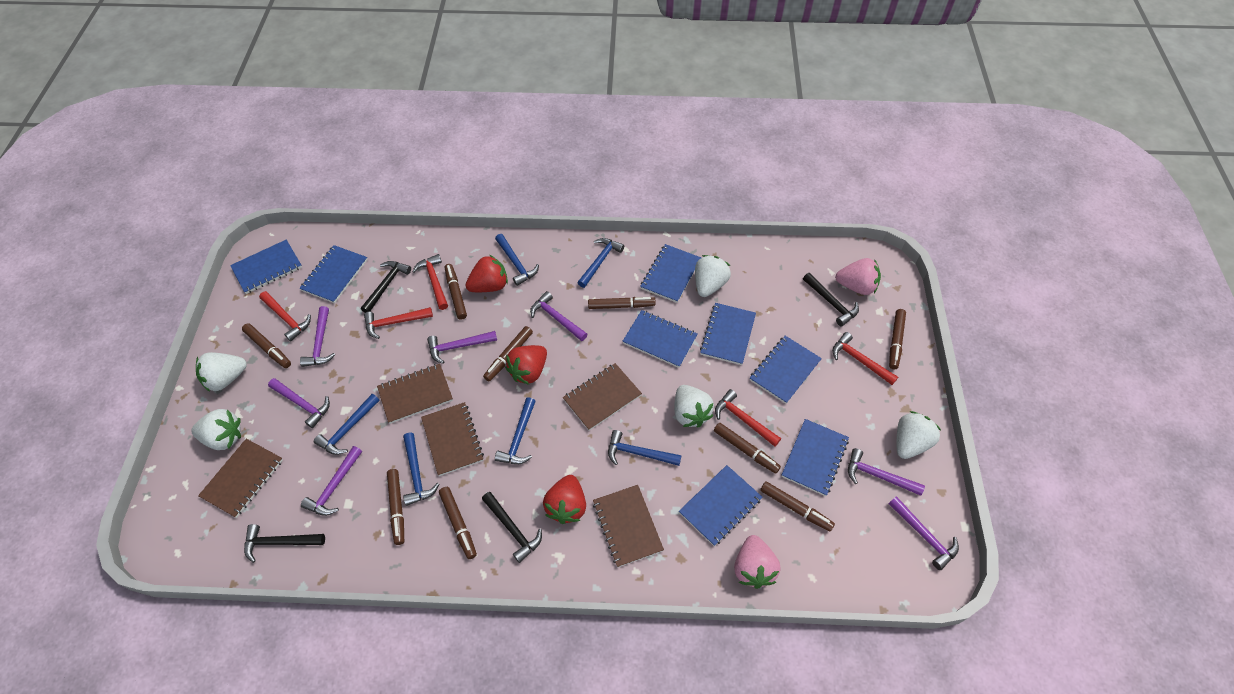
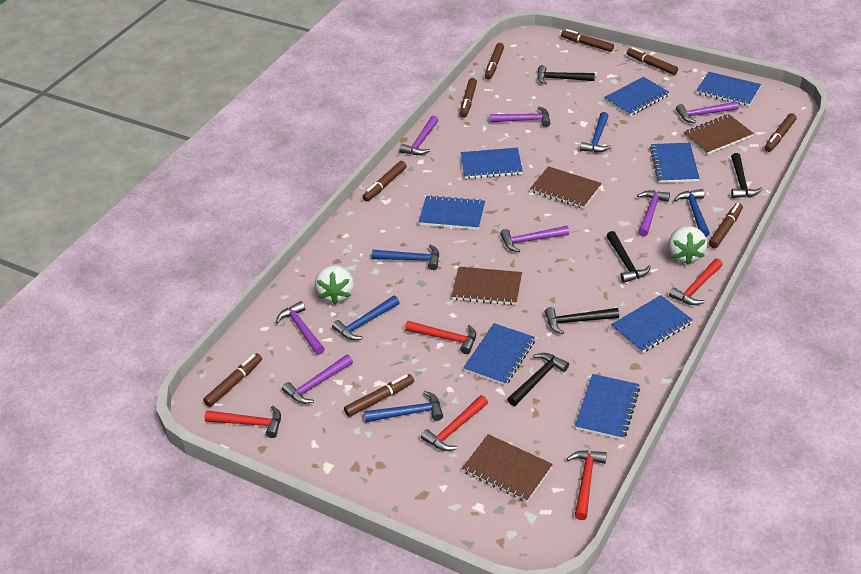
black hammer: [244,524,325,563] [361,261,411,313] [482,492,542,563] [803,273,859,326] = 4 -> [507,353,569,406] [537,65,595,85] [545,307,619,334] [606,231,651,283] [731,153,762,198] = 5
blue hammer: [314,394,380,455] [403,433,439,506] [495,234,539,286] [495,397,536,464] [577,238,624,288] [608,430,682,466] = 6 -> [332,296,399,340] [364,391,443,422] [372,244,439,270] [580,112,611,152] [674,189,710,237] = 5
brown notebook: [198,439,283,518] [377,364,453,424] [421,402,484,476] [563,363,642,431] [593,485,664,567] = 5 -> [451,267,522,305] [462,434,553,502] [530,166,602,209] [684,114,754,155] = 4
pink strawberry: [734,535,780,589] [835,258,881,295] = 2 -> none = 0
red strawberry: [465,255,508,292] [505,345,547,385] [543,475,586,524] = 3 -> none = 0
white strawberry: [191,409,241,450] [196,352,247,392] [674,385,714,428] [695,255,731,297] [896,411,941,459] = 5 -> [315,265,354,305] [668,226,707,265] = 2

